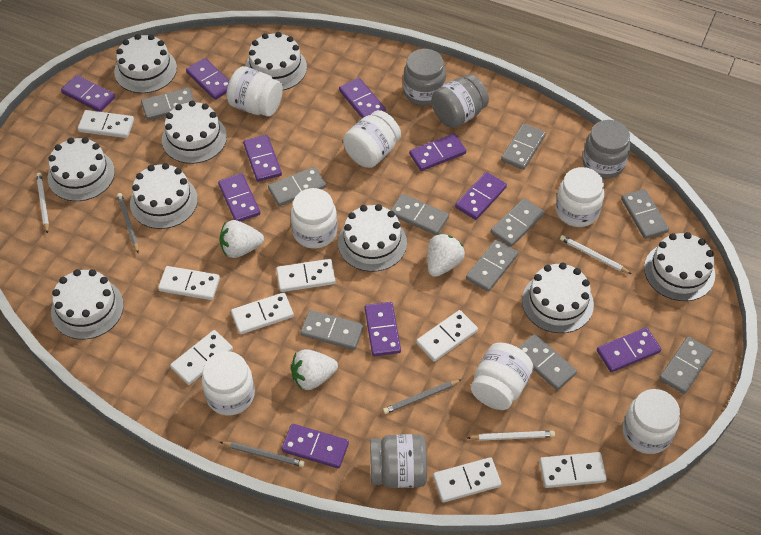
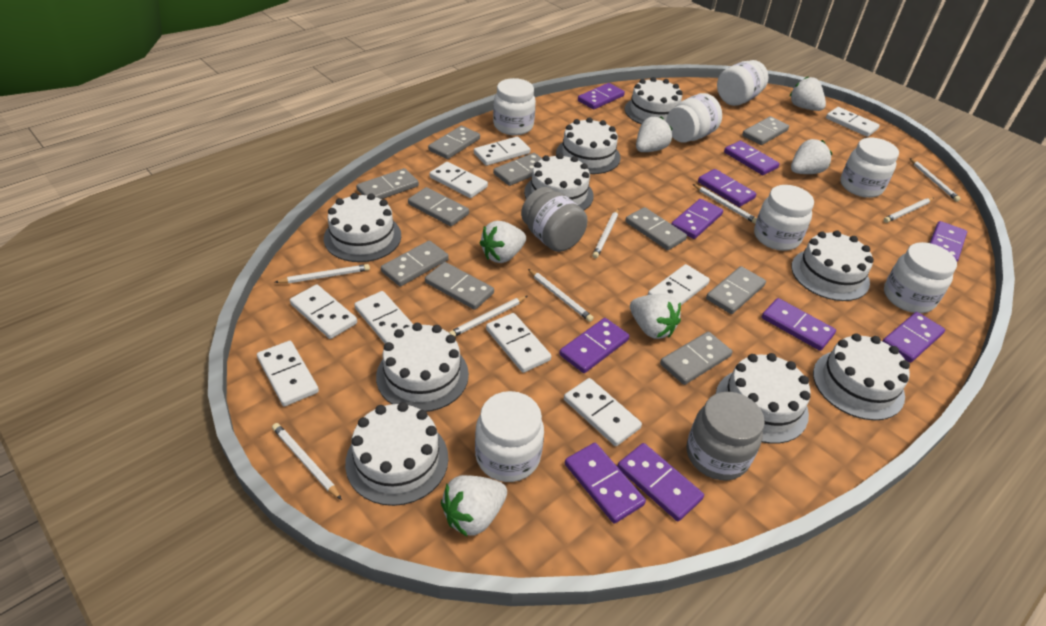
grey jar: [370,434,427,488] [403,49,446,106] [431,74,489,128] [582,120,630,179] = 4 -> [521,187,588,252] [687,392,765,481] = 2
grey pencil: [117,193,139,253] [220,442,305,467] [383,379,462,414] = 3 -> none = 0
white domino: [78,110,134,138] [158,266,220,300] [170,330,233,385] [231,292,294,334] [276,259,336,292] [416,310,478,362] [433,457,501,503] [539,452,607,488] = 8 -> [257,341,319,406] [290,285,357,339] [354,291,413,344] [430,162,488,198] [474,137,530,166] [486,313,551,373] [564,378,642,446] [648,264,710,305] [826,107,880,137] = 9
white pencil: [36,173,49,234] [467,431,555,441] [560,235,632,274] = 3 -> [272,423,342,500] [274,264,370,283] [449,296,527,336] [528,269,593,322] [592,208,619,258] [693,184,757,224] [884,198,933,223] [910,158,961,202] = 8
white strawberry: [219,220,264,258] [291,349,338,390] [427,233,465,277] = 3 -> [441,475,507,537] [480,221,526,263] [630,294,681,339] [636,117,672,152] [790,76,826,111] [791,139,832,174] = 6

